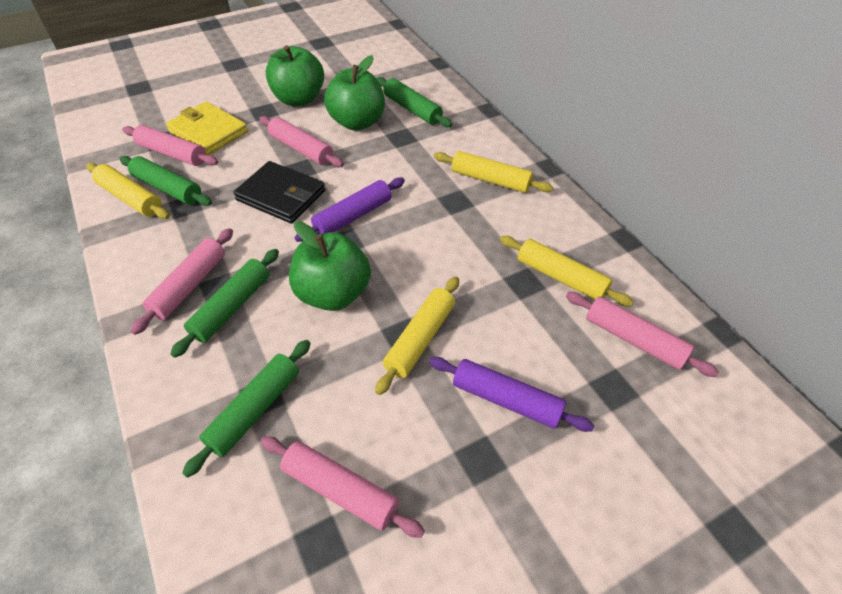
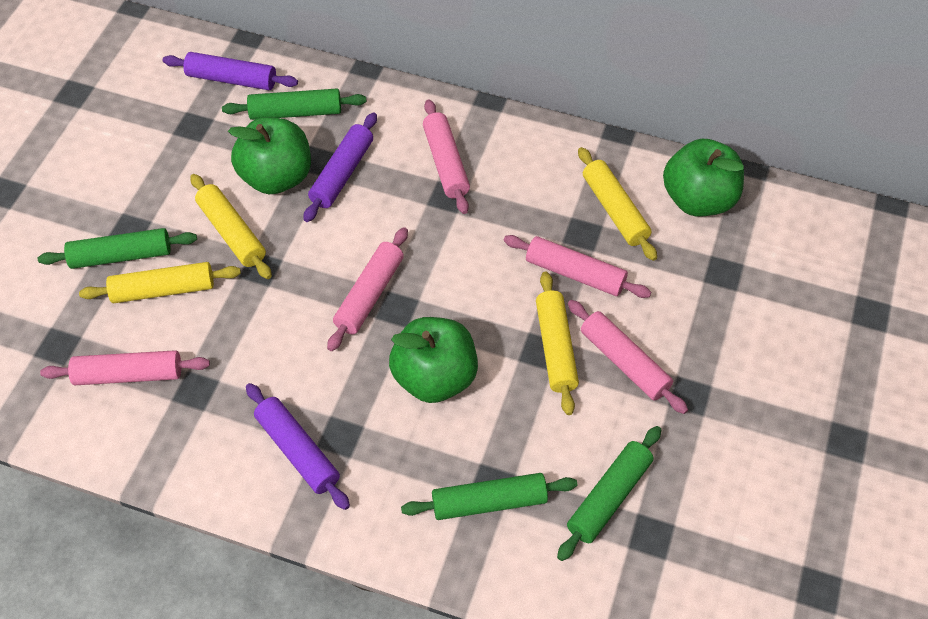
black wallet: [234,161,325,224] = 1 -> none = 0
purple rolling pin: [295,177,405,242] [429,357,594,432] = 2 -> [163,52,298,90] [246,383,350,510] [303,112,377,222] = 3
yellow wallet: [166,101,248,155] = 1 -> none = 0

